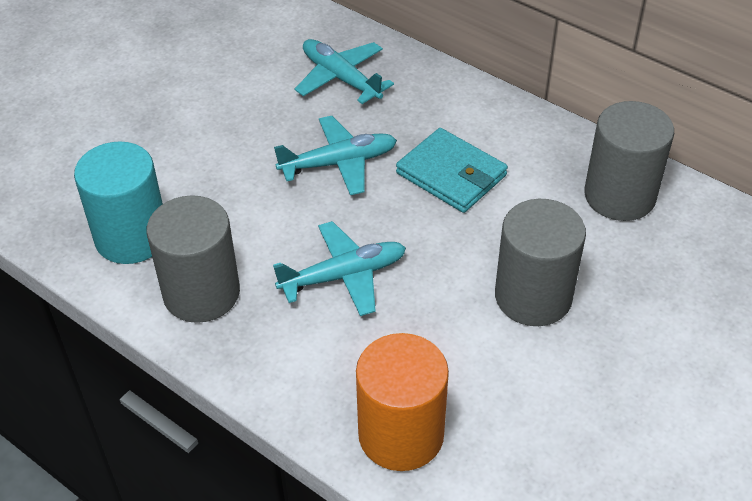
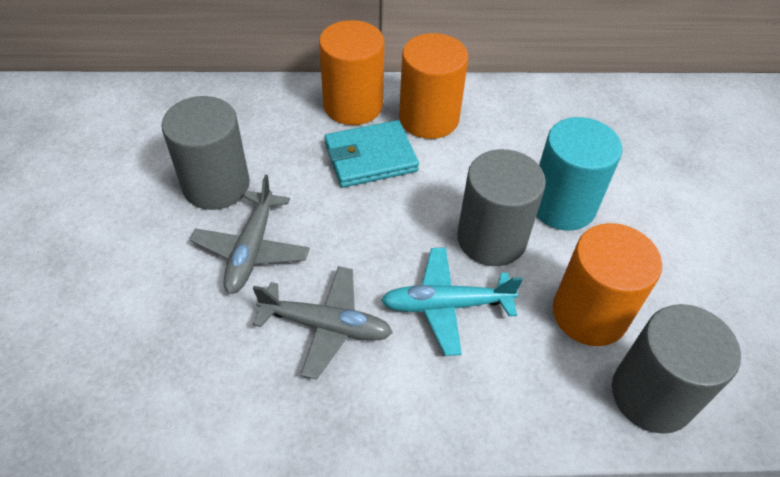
grey plane: none = 0 -> [190,175,310,294] [253,266,393,380] = 2
orange cylinder: [356,333,449,471] = 1 -> [319,20,385,125] [399,33,469,139] [553,223,662,346] = 3
turquoise plane: [273,221,406,316] [274,116,397,195] [295,39,394,104] = 3 -> [381,247,523,356] = 1

